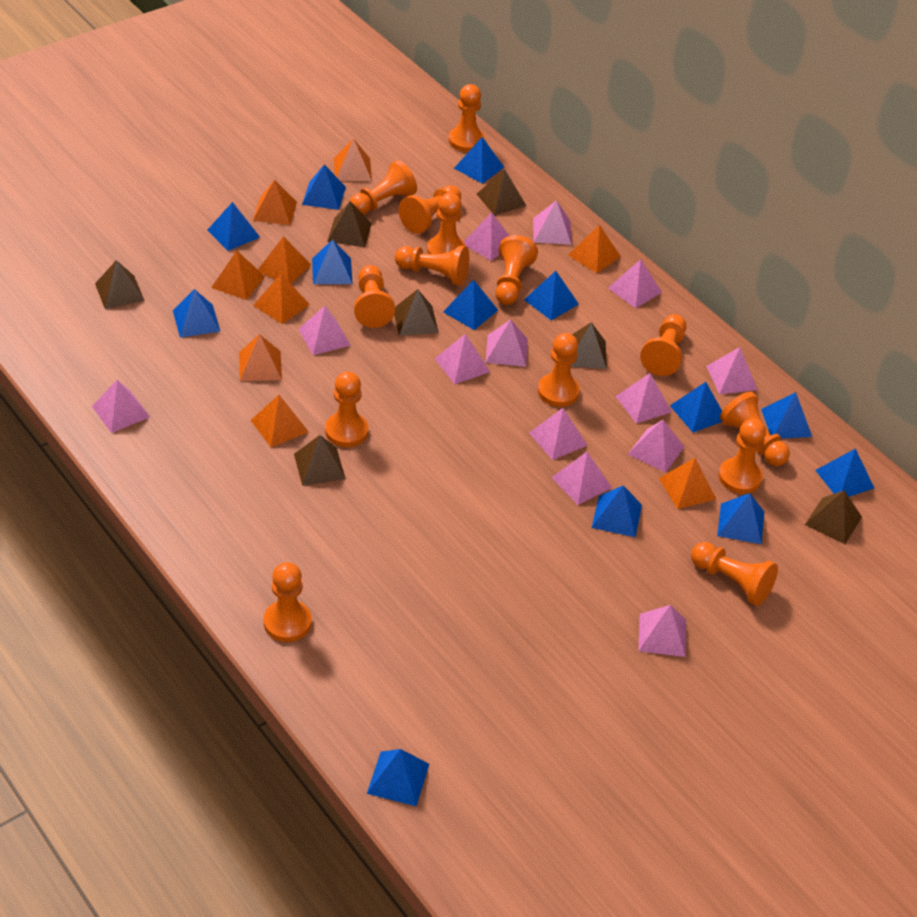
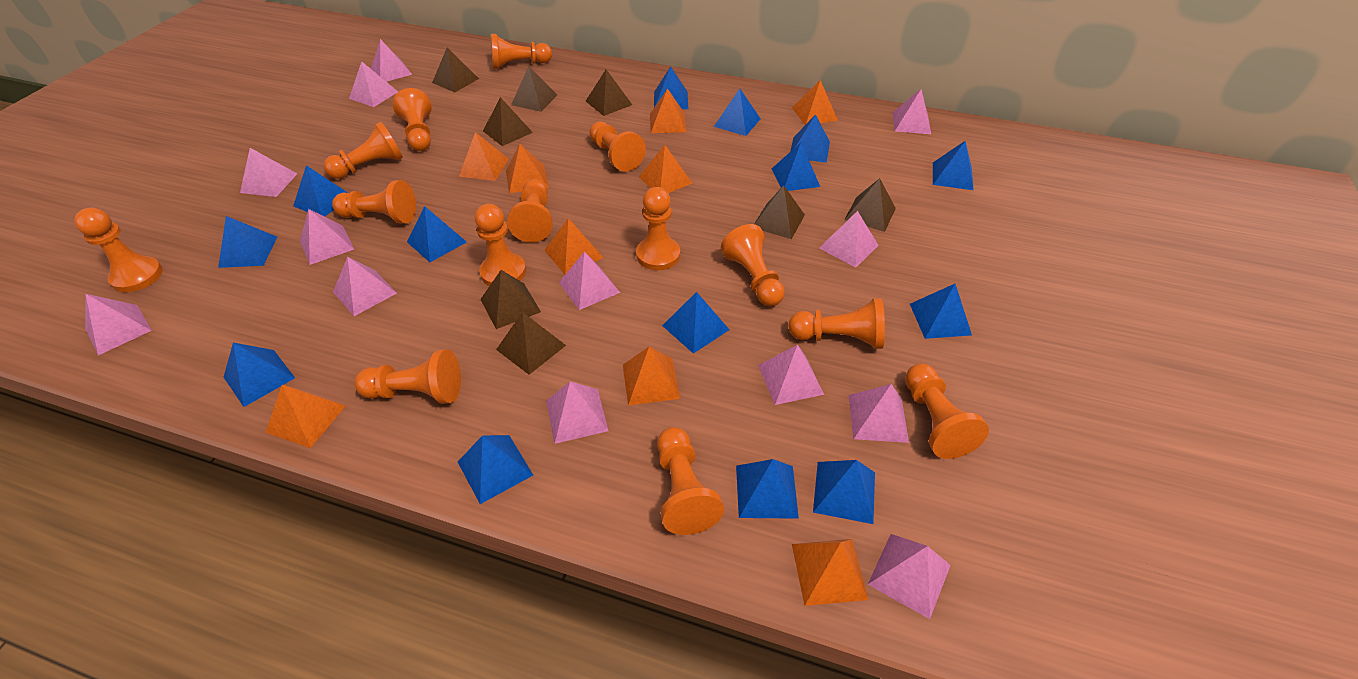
blue pyramid: [173,289,221,338] [207,202,260,251] [302,164,346,210] [312,239,353,284] [367,749,429,806] [443,280,498,330] [454,137,504,184] [524,271,579,320] [592,485,642,537] [670,382,722,433] [717,493,764,544] [761,392,812,439] [815,448,874,497] = 13 -> [218,216,277,268] [224,342,295,407] [293,165,348,217] [407,206,467,262] [458,435,533,504] [654,66,688,109] [662,292,729,354] [714,89,760,136] [736,459,799,519] [772,143,820,191] [790,115,830,163] [813,460,875,524] [910,284,972,339] [933,141,974,190] = 14
brown pyramid: [95,260,145,309] [294,435,346,486] [327,201,372,247] [394,289,439,336] [477,169,526,215] [570,322,607,369] [805,490,862,544] = 7 -> [432,48,479,92] [480,270,541,329] [483,97,533,146] [496,312,566,375] [511,66,557,112] [586,70,632,116] [754,185,805,239] [844,178,896,232] = 8

